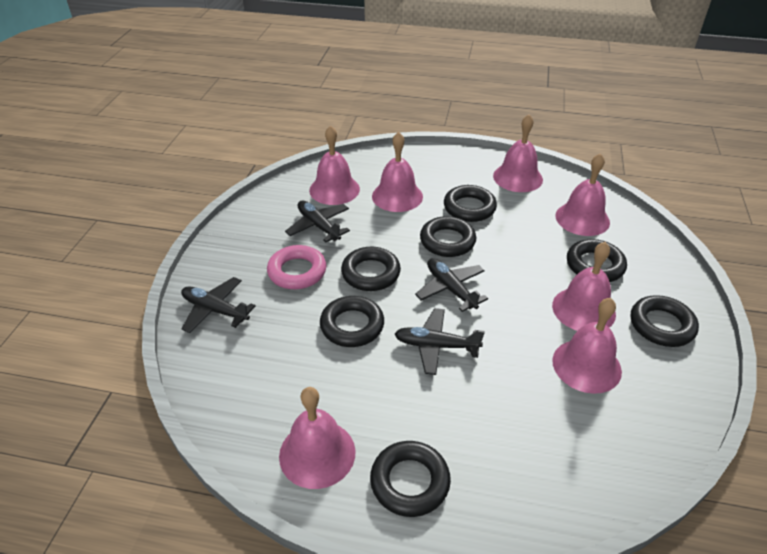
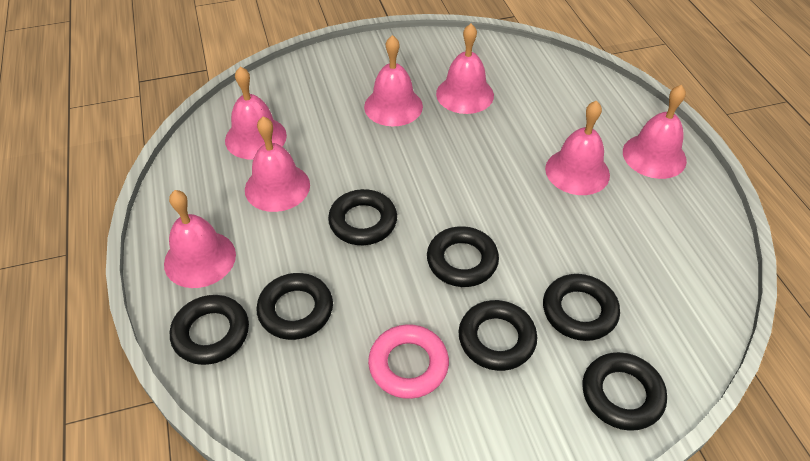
black plane: [181,277,256,333] [285,201,350,242] [395,308,485,375] [415,258,488,312] = 4 -> none = 0

